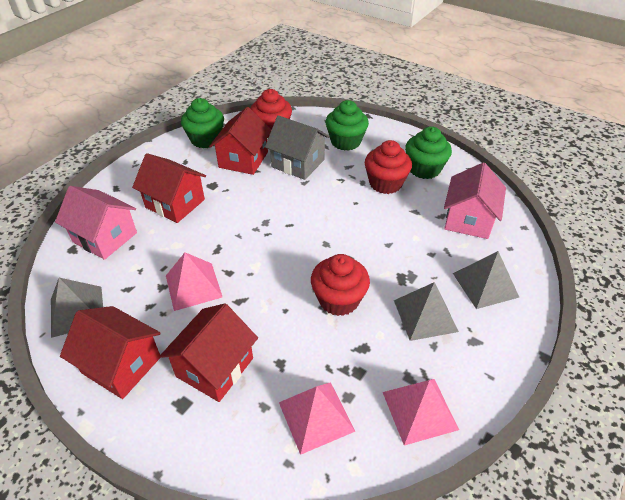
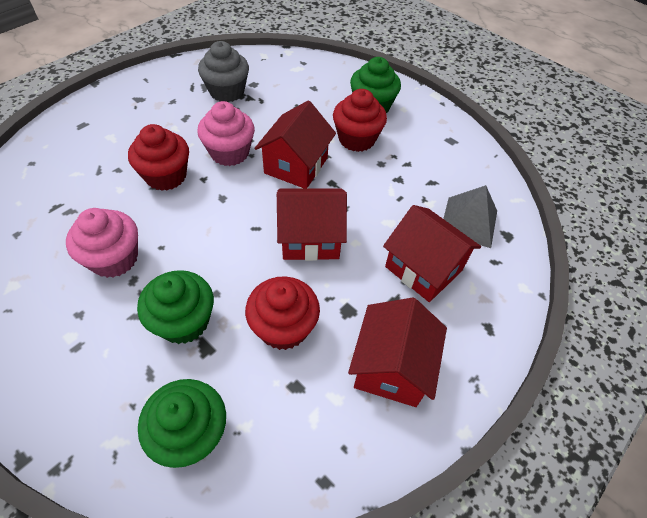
grey cupcake: none = 0 -> [198,41,249,102] = 1
grey house: [265,115,330,180] = 1 -> none = 0
grey pyramid: [51,278,103,338] [394,282,459,341] [453,251,519,309] = 3 -> [443,185,497,248] = 1
pink cupcake: none = 0 -> [66,208,138,278] [197,101,255,166] = 2
pink house: [55,186,137,260] [444,162,506,239] = 2 -> none = 0
pink pyramid: [166,252,223,311] [279,382,356,455] [383,379,459,446] = 3 -> none = 0

